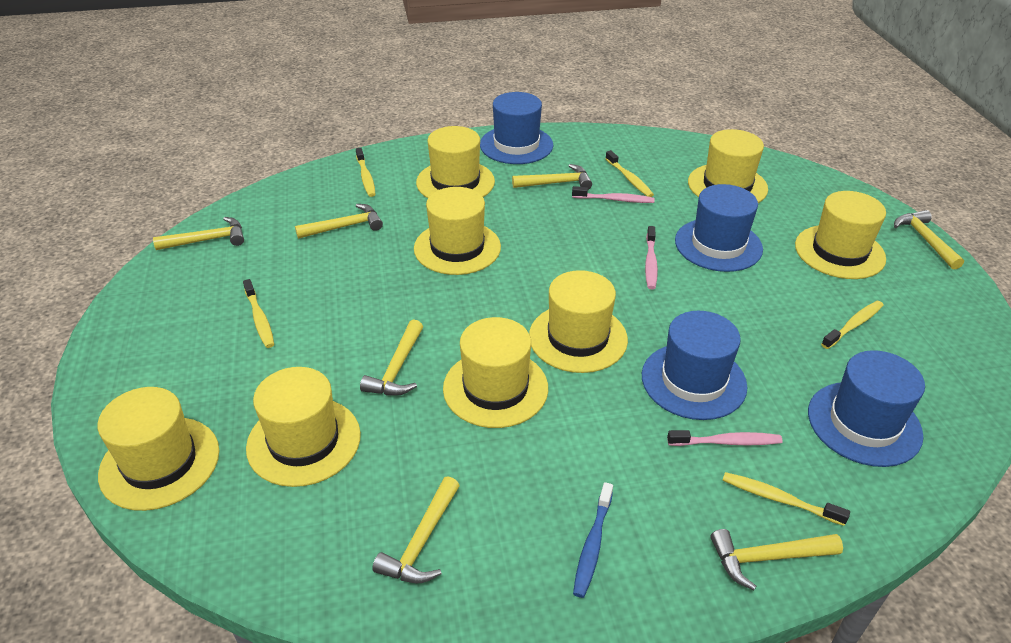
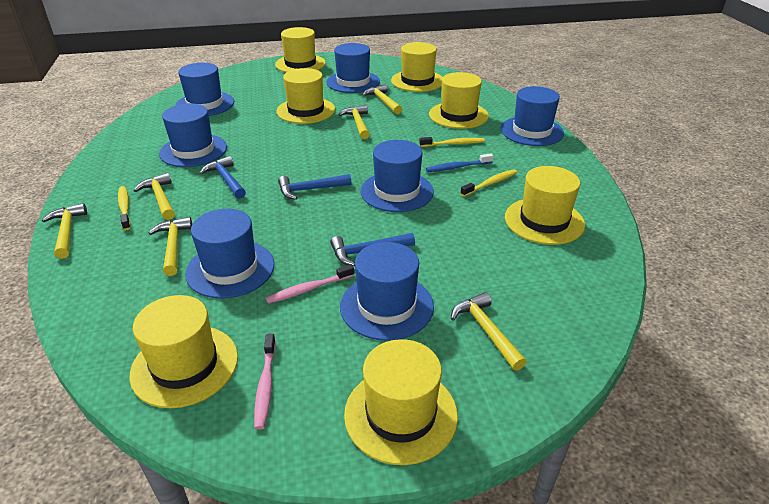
blue hammer: none = 0 -> [200,156,246,199] [278,174,352,200] [330,233,415,266] = 3
blue hat: [480,92,553,164] [642,311,747,420] [675,184,763,272] [808,350,925,467] = 4 -> [159,104,227,167] [175,63,234,116] [185,209,275,299] [326,43,380,93] [340,242,434,341] [360,140,434,212] [501,86,564,146] = 7
pink toothbrush: [572,186,655,203] [645,226,658,289] [667,430,783,446] = 3 -> [254,334,276,430] [266,264,354,304] = 2
yellow hammer: [153,217,244,250] [295,204,383,239] [360,319,423,396] [372,476,460,583] [512,164,592,190] [710,529,843,590] [894,210,964,270] = 7 -> [42,203,87,259] [133,173,175,220] [148,217,192,276] [338,105,370,139] [363,84,402,114] [451,292,527,371] = 6
yellow hat: [98,387,219,511] [246,367,361,487] [414,187,501,275] [416,126,495,198] [443,317,548,428] [529,270,628,373] [688,129,768,203] [795,191,886,279] = 8 -> [129,295,238,408] [275,27,326,72] [276,68,335,124] [344,339,458,465] [391,42,443,92] [429,72,489,129] [505,166,585,245] = 7
yellow toothbrush: [243,279,274,348] [356,148,376,197] [605,150,654,197] [722,472,850,526] [821,301,883,349] = 5 -> [118,186,131,230] [419,137,485,147] [460,169,517,197] = 3

